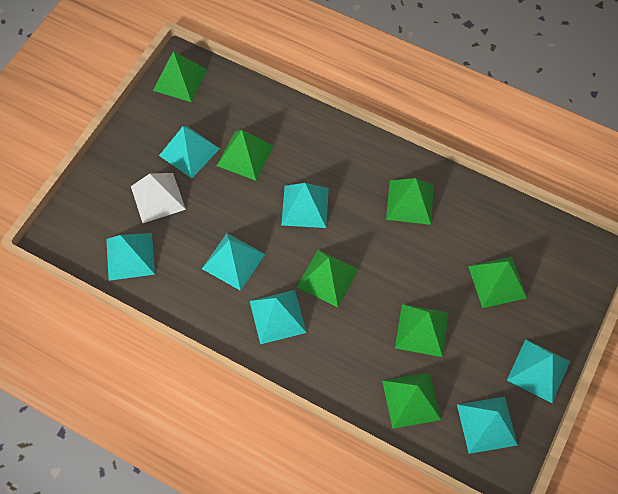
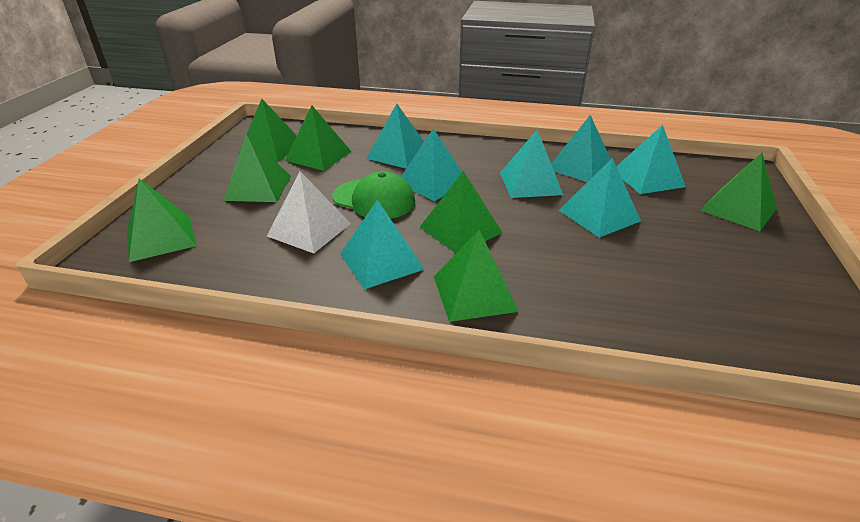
green cap: none = 0 -> [332,171,415,219] = 1

